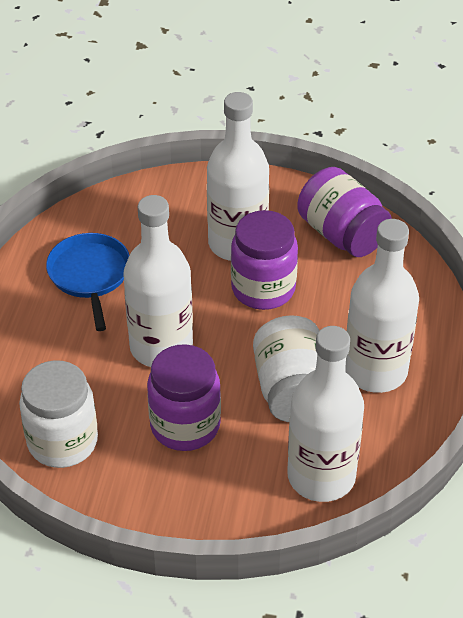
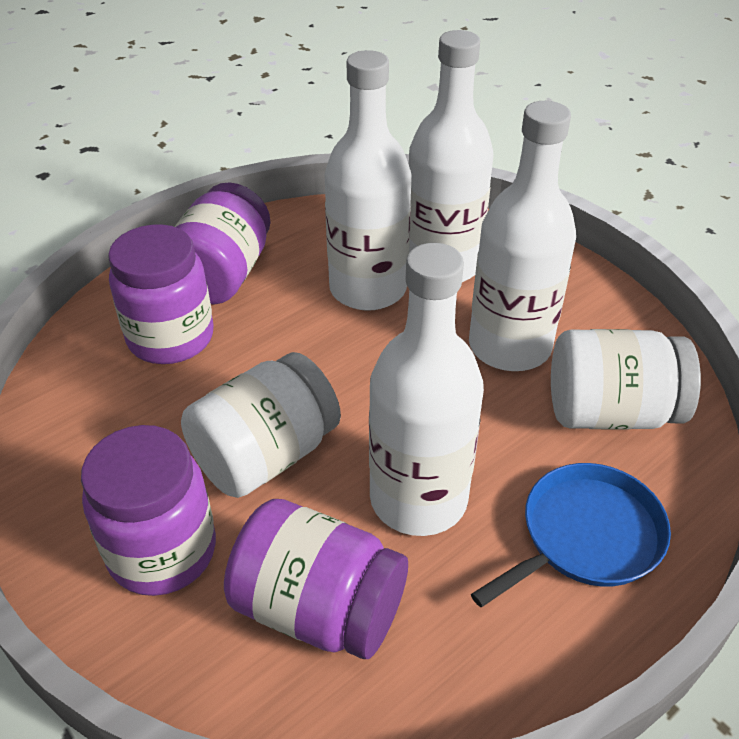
purple jar: [147,344,221,451] [231,210,298,310] [297,167,392,257] = 3 -> [81,425,216,596] [108,224,214,364] [175,182,270,304] [224,499,408,659] = 4

